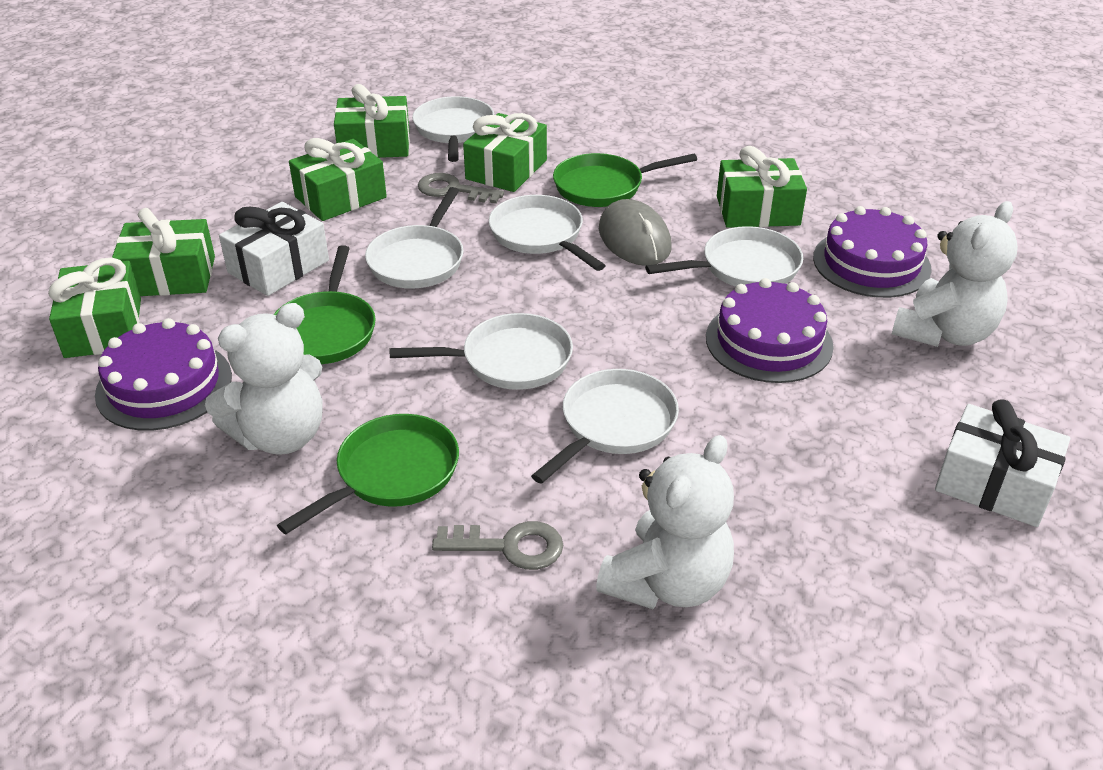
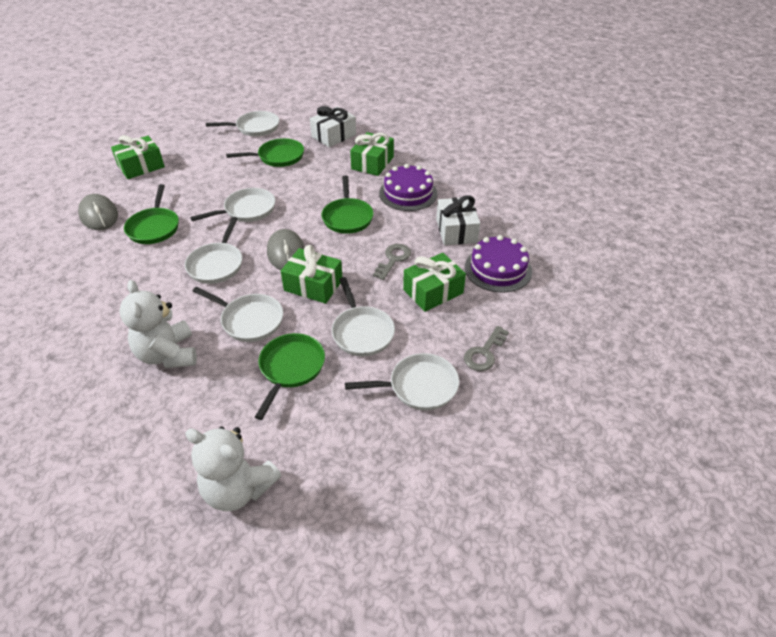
green gift: [48,258,141,358] [112,208,215,296] [289,138,387,221] [334,84,410,158] [463,113,547,192] [717,146,807,228] = 6 -> [111,135,165,179] [281,245,342,304] [350,132,394,176] [403,253,466,312] = 4
green pan: [273,245,376,364] [277,414,459,534] [553,153,697,207] = 3 -> [124,184,179,244] [226,138,304,167] [255,333,325,420] [322,176,374,234] = 4
grey mouse: [599,199,672,266] = 1 -> [78,194,118,230] [267,229,305,270] = 2
purple cake: [95,318,232,431] [706,278,834,383] [813,206,932,298] = 3 -> [379,164,437,211] [465,235,532,293] = 2
white teddy bear: [205,303,322,455] [596,435,734,609] [892,201,1018,347] = 3 -> [120,280,197,368] [185,427,281,511] = 2

